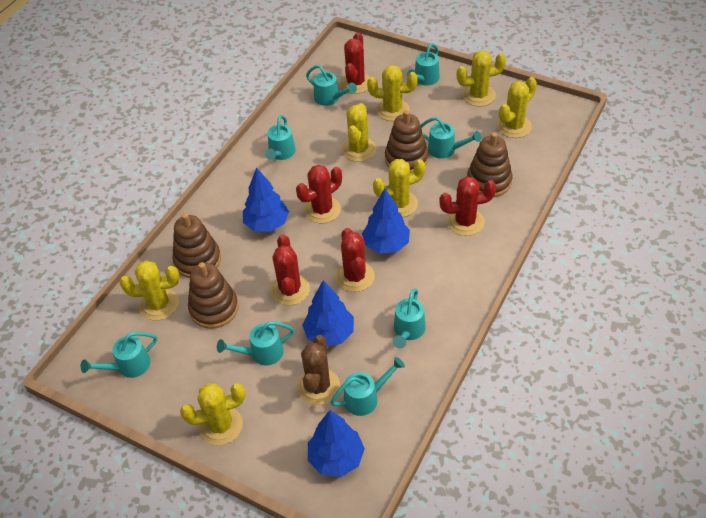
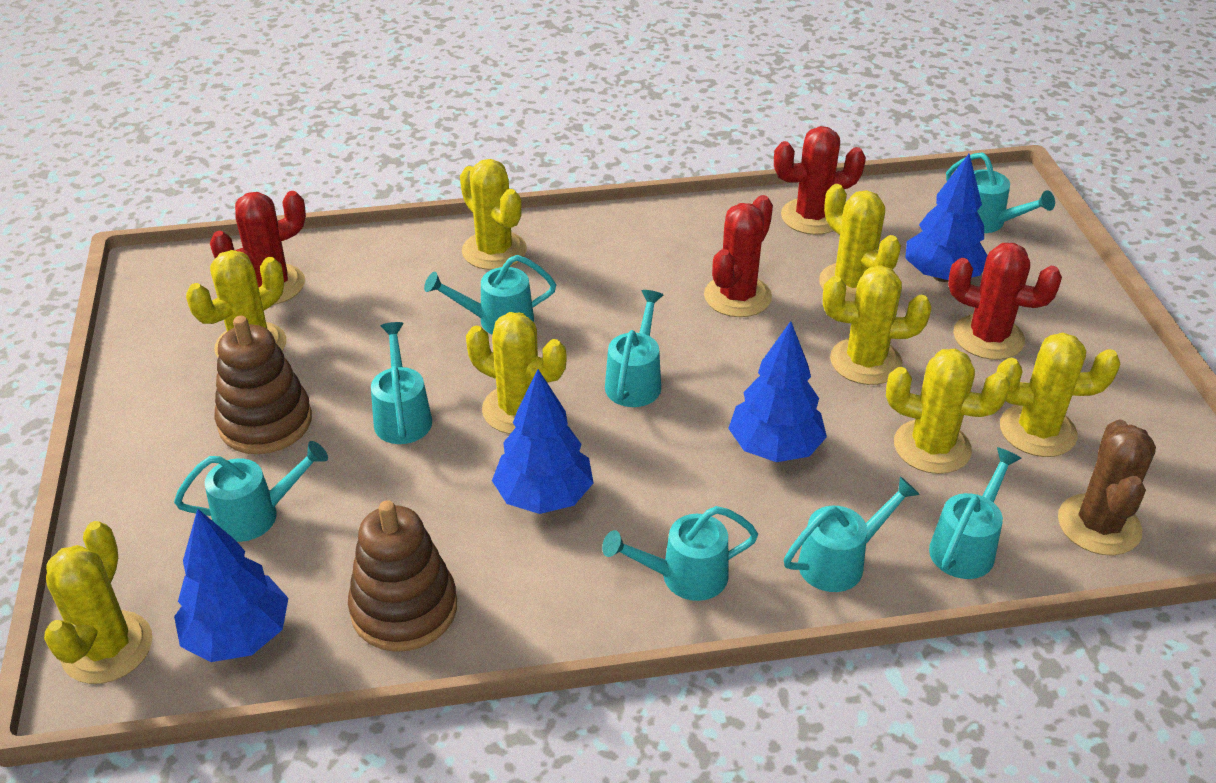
brown stacking toy: [172,213,221,278] [188,262,239,329] [385,110,429,173] [467,132,513,197] = 4 -> [215,316,312,454] [348,500,457,652] = 2
red cactus: [270,234,310,305] [296,165,342,223] [335,228,375,292] [340,32,370,94] [439,176,497,236] = 5 -> [210,191,306,305] [704,195,773,317] [774,126,866,235] [948,243,1062,360] = 4
yellow cactus: [120,261,179,321] [180,383,246,445] [342,103,376,162] [367,65,418,121] [373,159,426,217] [457,50,506,107] [497,77,537,138] = 7 -> [44,521,152,684] [186,250,286,357] [460,159,527,270] [466,312,566,434] [819,184,901,302] [823,265,931,385] [886,349,1010,474] [997,332,1120,457] = 8

